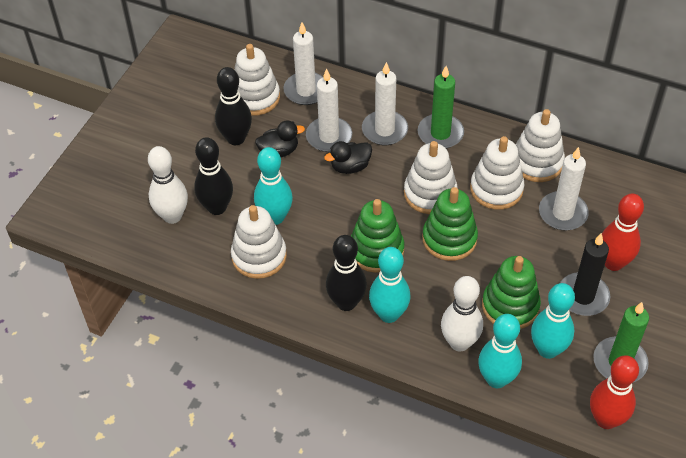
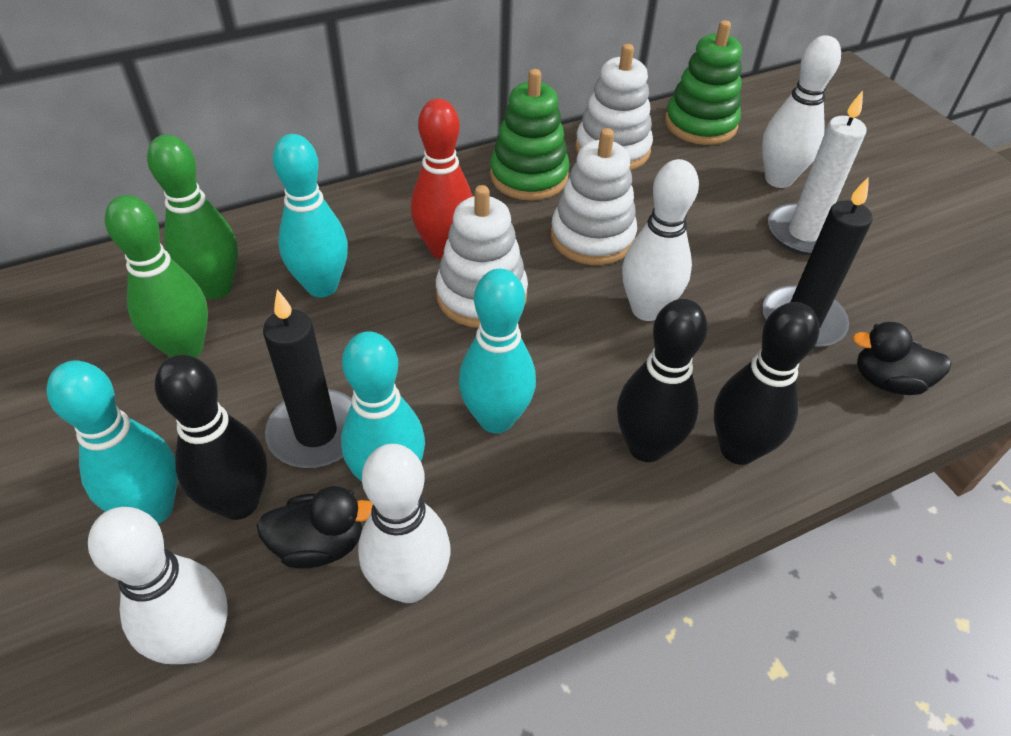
black candle: [560,233,610,316] = 1 -> [263,289,352,468] [762,177,873,348] = 2
green bowling pin: none = 0 -> [105,195,208,358] [147,134,238,299] = 2
green candle: [418,66,464,149] [593,302,649,382] = 2 -> none = 0
green stacking toy: [351,199,404,273] [422,187,478,261] [482,256,541,329] = 3 -> [490,69,570,201] [665,20,742,145] = 2
red bowling pin: [590,355,639,429] [602,193,644,271] = 2 -> [411,99,473,259] = 1
white bowling pin: [148,146,188,224] [441,276,483,352] = 2 -> [88,507,228,664] [358,444,451,603] [622,159,699,321] [762,35,841,188] = 4
white candle: [283,22,323,105] [306,68,352,152] [362,62,408,145] [539,147,589,231] = 4 -> [768,90,866,255] = 1
white stacking toy: [231,205,287,279] [235,44,280,116] [404,141,458,214] [470,136,524,210] [516,109,565,182] = 5 -> [436,185,528,328] [551,128,637,265] [575,44,653,170] = 3

